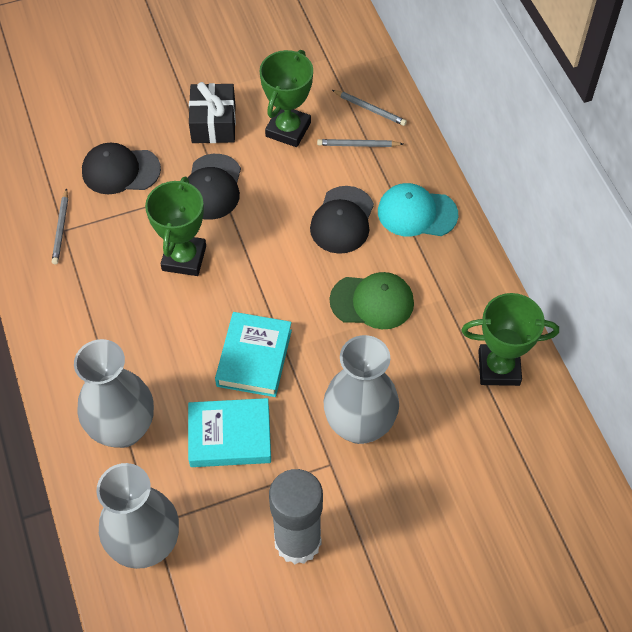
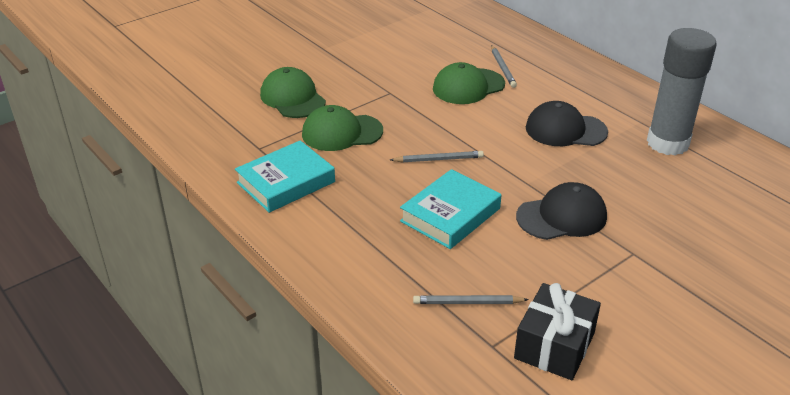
black cap: [82,143,161,194] [188,154,241,220] [310,186,374,254] = 3 -> [516,182,607,240] [526,101,608,146] = 2
green cap: [330,272,414,329] = 1 -> [260,67,326,118] [302,105,383,151] [433,62,505,104] = 3
green trophy: [145,177,206,276] [259,50,313,147] [461,293,559,386] = 3 -> none = 0
grey vase: [74,339,154,448] [96,463,179,569] [324,335,399,444] = 3 -> none = 0
turquoise cap: [378,183,458,236] = 1 -> none = 0

